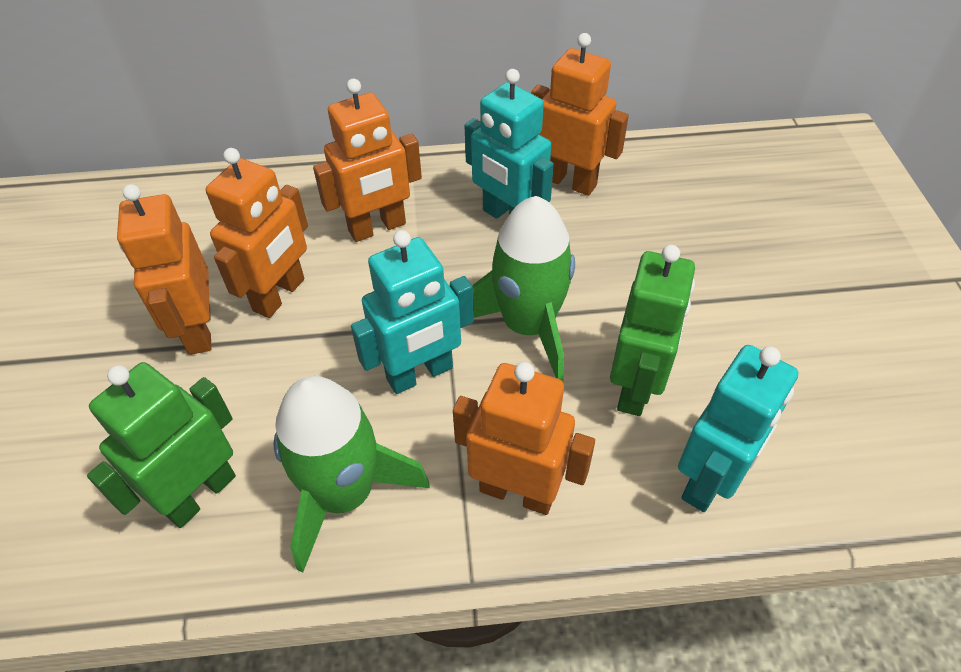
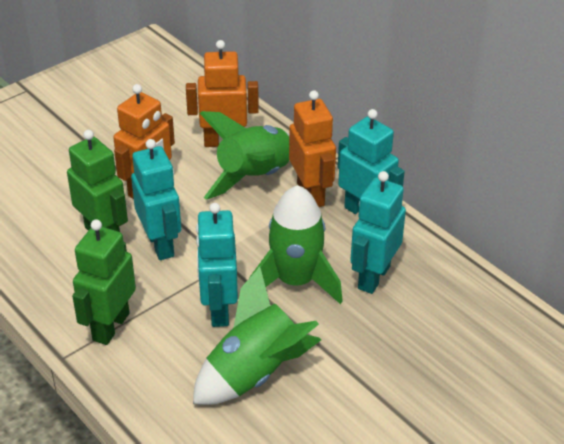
green rocket: [274,376,430,572] [472,196,575,381] = 2 -> [193,267,321,405] [200,111,290,200] [249,185,343,304] = 3
orange robot: [117,184,211,355] [206,148,308,318] [313,79,422,242] [453,362,595,515] [531,33,629,196] = 5 -> [113,84,175,199] [186,40,259,147] [289,90,336,207] = 3
turquoise robot: [351,230,474,394] [465,69,554,219] [678,345,799,512] = 3 -> [131,139,181,260] [196,203,238,327] [338,109,405,214] [350,171,406,294] = 4

